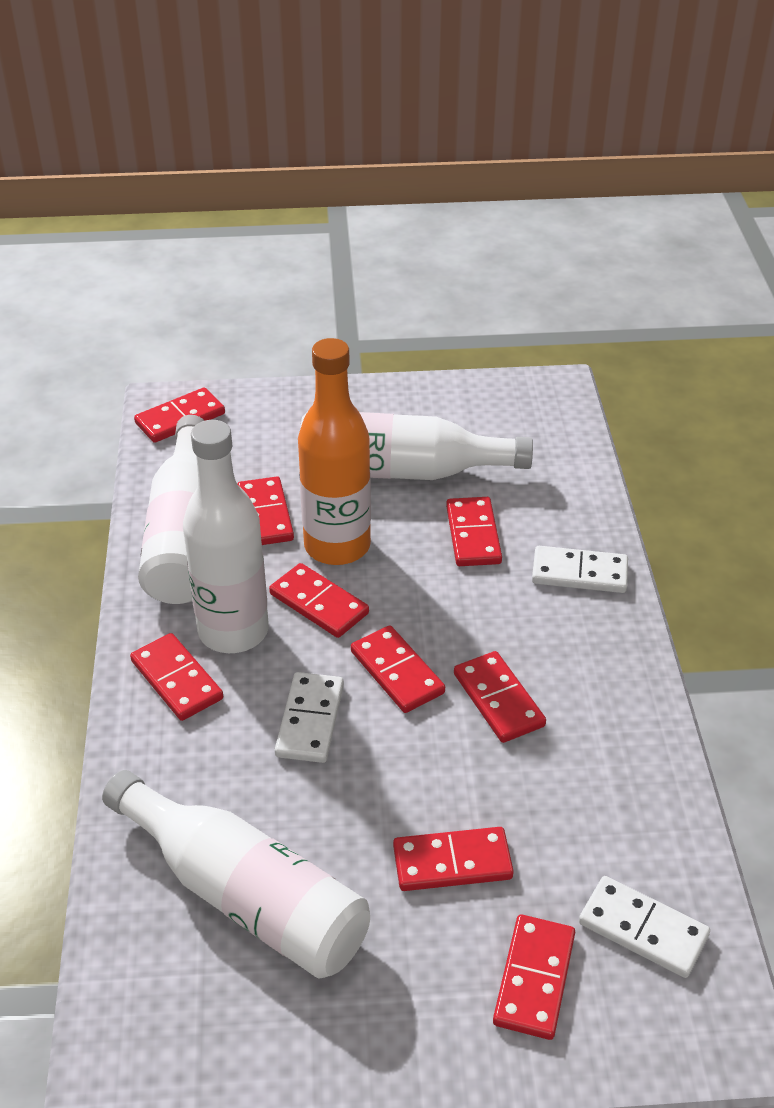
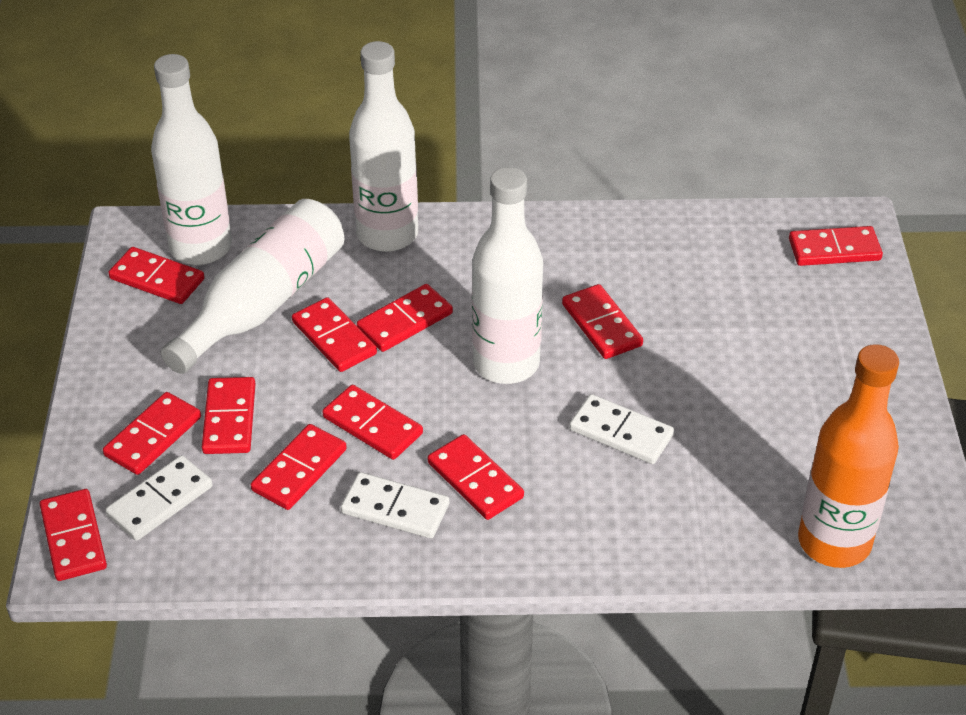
red domino: [130,633,223,721] [134,387,225,443] [237,476,294,545] [269,563,369,638] [351,625,445,713] [393,827,514,891] [446,497,502,566] [454,651,546,743] [493,914,575,1040] = 9 -> [40,489,107,581] [103,392,201,475] [108,247,205,304] [202,377,255,454] [251,424,347,510] [292,297,377,372] [322,385,423,460] [357,284,453,352] [428,434,524,520] [562,284,643,359] [789,226,883,266] = 11

